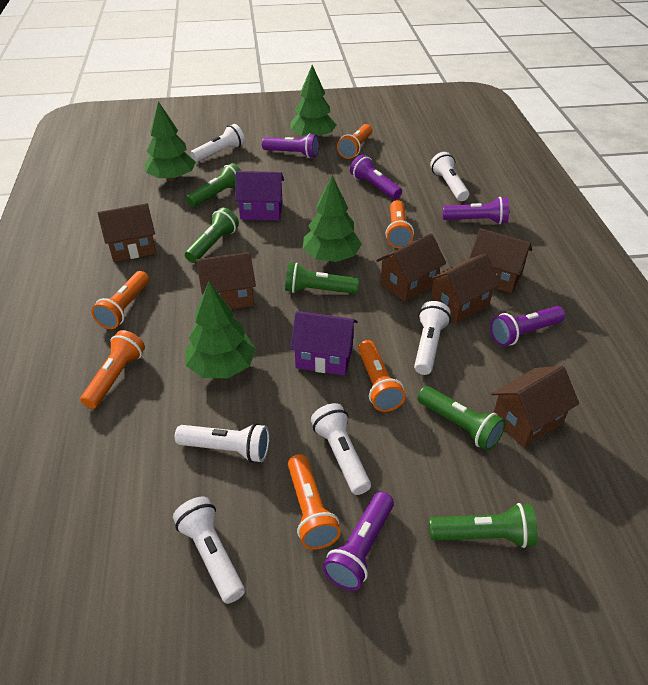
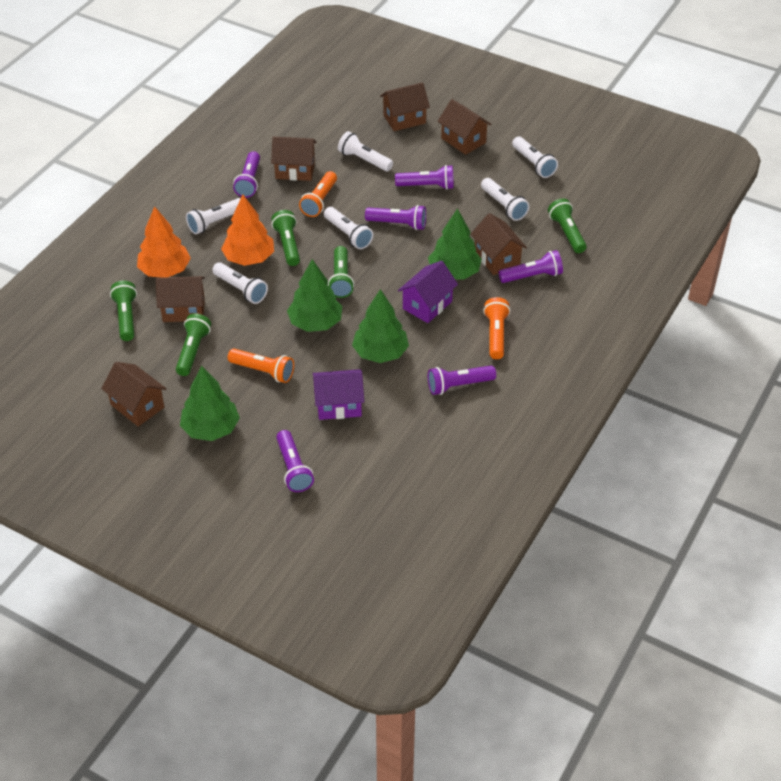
orange flashlight: [80,330,145,409] [91,271,149,329] [288,454,341,550] [337,124,372,159] [358,340,406,412] [386,200,414,248] = 6 -> [228,349,294,383] [299,171,337,217] [483,297,510,359] = 3
orange tree: none = 0 -> [137,206,191,278] [221,195,274,266] = 2
purple flashlight: [262,133,319,158] [323,492,394,591] [350,155,402,200] [442,197,509,224] [490,306,565,346] = 5 -> [233,151,260,198] [276,430,314,492] [365,205,426,230] [395,165,454,190] [428,366,496,395] [499,250,563,283] = 6

